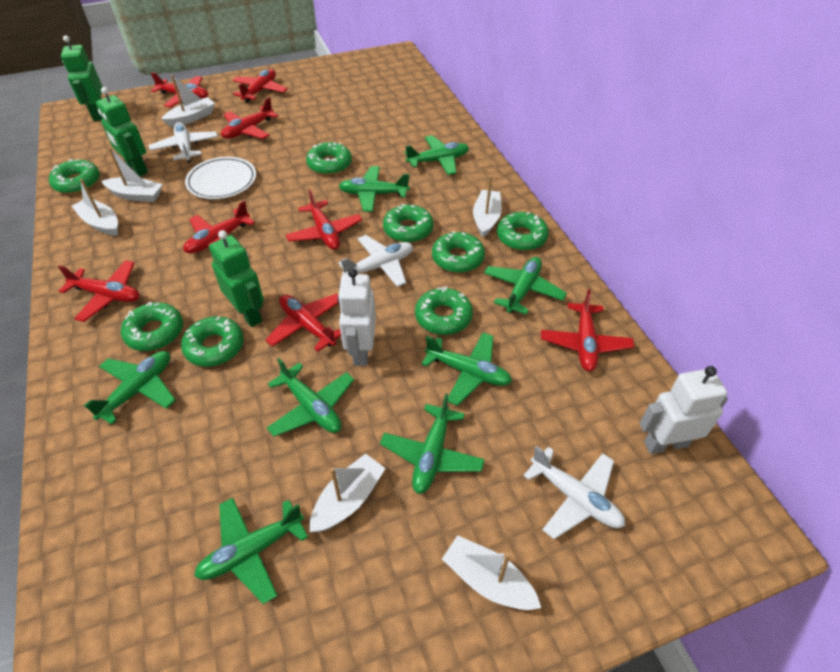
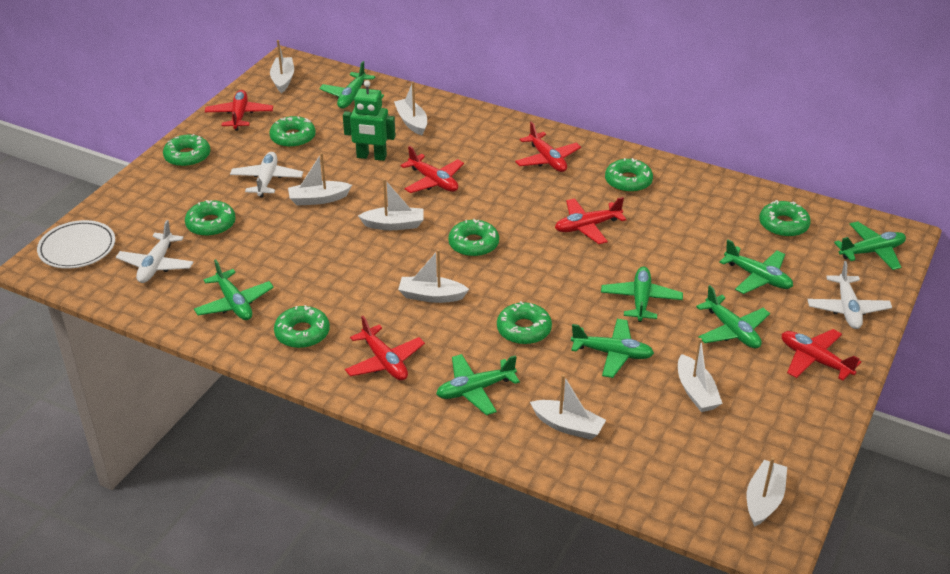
green robot: [61,35,102,121] [96,87,148,176] [209,230,264,327] = 3 -> [343,80,396,161] = 1
red plane: [58,260,140,322] [151,72,208,107] [184,201,255,254] [221,97,278,139] [233,69,288,103] [265,294,341,352] [286,189,362,250] [541,289,634,371] = 8 -> [205,90,273,131] [345,316,425,380] [401,146,464,193] [515,121,581,172] [555,197,626,244] [782,329,861,380] = 6
white boat: [72,179,118,236] [102,147,163,202] [161,75,215,127] [310,454,386,532] [442,535,541,610] [473,176,502,237] = 6 -> [270,40,294,93] [288,153,352,206] [358,179,423,230] [394,81,427,135] [398,250,469,303] [530,375,606,440] [678,338,723,412] [747,457,787,527] = 8
white robot: [338,268,376,366] [639,366,728,454] = 2 -> none = 0

